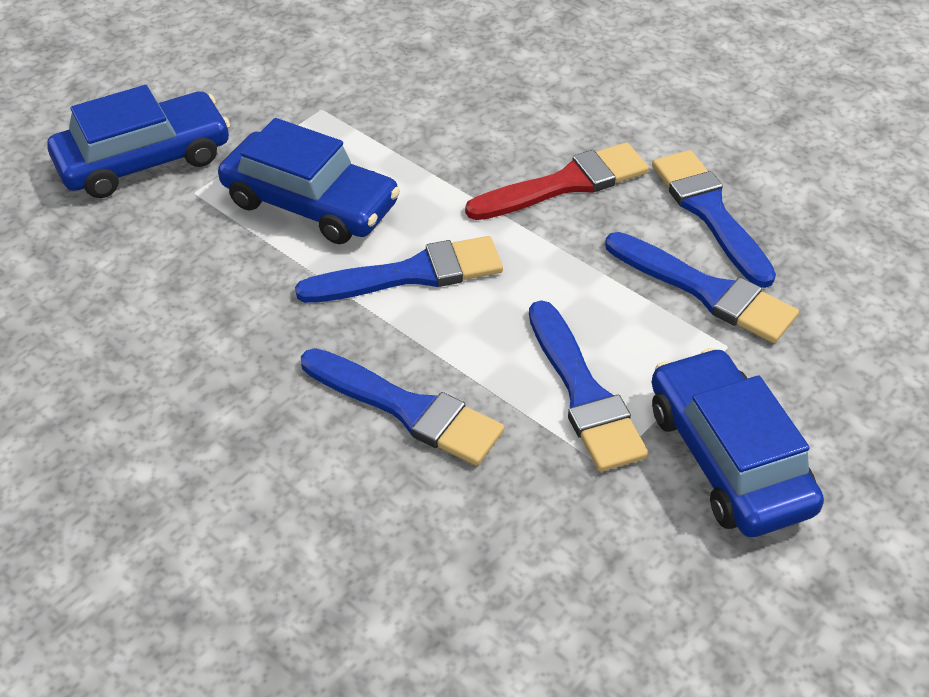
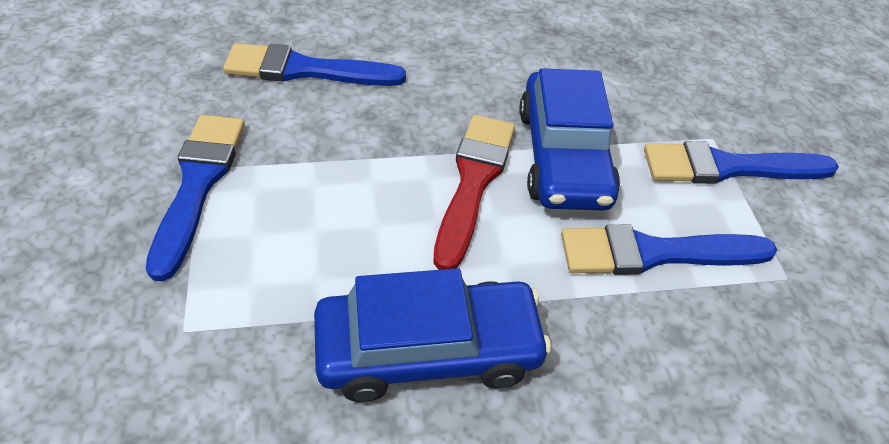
blue brush: [295,236,503,303] [301,348,504,466] [529,300,649,472] [605,232,799,343] [652,150,776,288] = 5 -> [146,115,245,281] [223,43,406,86] [561,225,777,275] [644,141,839,184] = 4
blue car: [47,85,230,198] [218,118,400,244] [652,348,824,537] = 3 -> [314,268,551,402] [519,68,620,211] = 2

